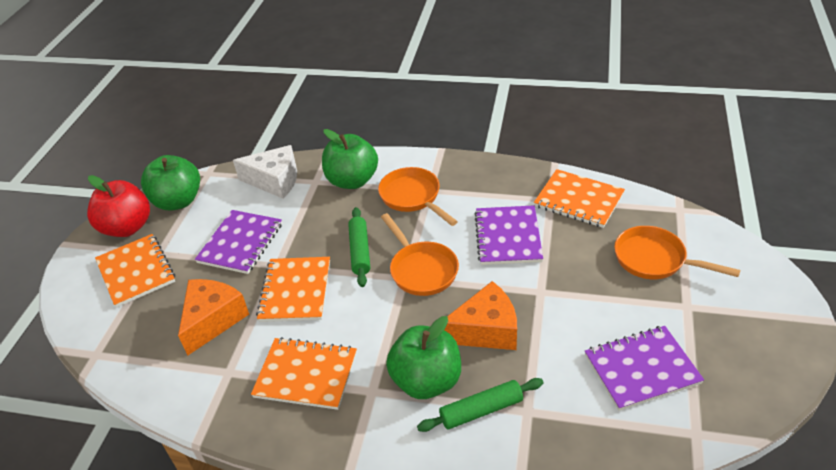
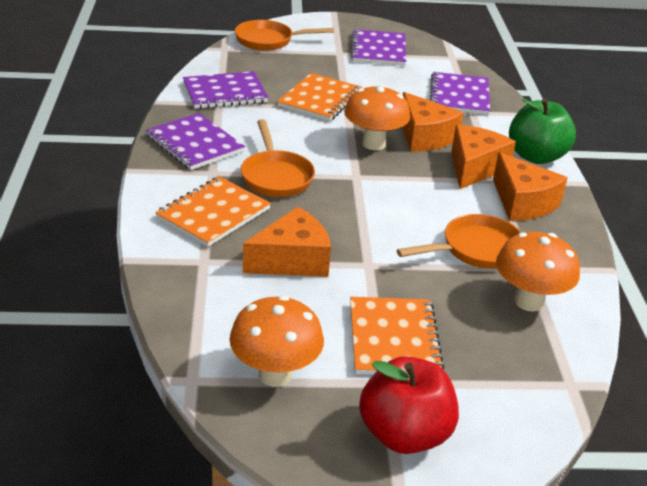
green apple: [141,155,200,211] [322,129,378,189] [386,316,461,399] = 3 -> [509,98,576,164] = 1
green rolling pin: [348,207,370,287] [417,378,544,432] = 2 -> none = 0
orange cheese: [178,279,249,356] [444,281,517,350] = 2 -> [243,207,331,277] [403,92,463,152] [451,125,516,189] [493,152,568,221] = 4
orange mushroom: none = 0 -> [229,296,324,387] [344,85,410,150] [496,232,580,312] = 3
orange notebook: [95,234,175,308] [251,337,357,410] [256,257,330,322] [534,169,625,228] = 4 -> [155,177,271,247] [277,73,362,121] [350,297,444,375] = 3
purple notebook: [195,210,282,274] [475,205,543,265] [585,326,704,411] = 3 -> [146,113,245,170] [183,71,269,109] [351,29,406,66] [430,72,490,115] = 4
white cheese: [233,145,297,199] = 1 -> none = 0

